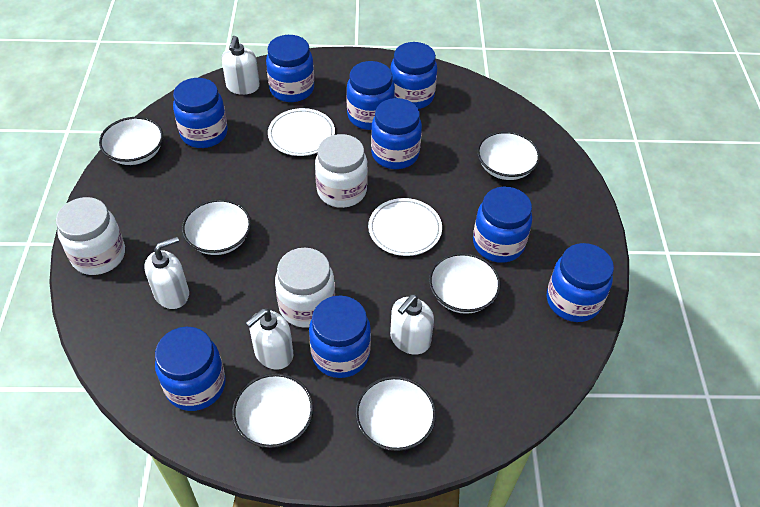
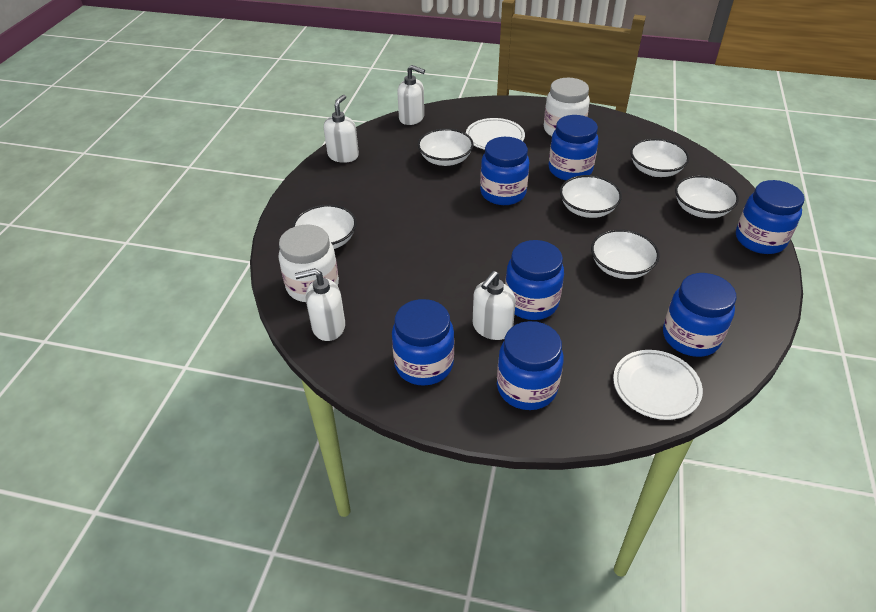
blue jar: [155,327,226,411] [173,78,228,148] [266,35,314,102] [309,295,371,378] [347,61,395,130] [371,98,422,169] [390,42,437,109] [473,187,532,263] [547,243,614,322] = 9 -> [392,299,454,386] [480,137,529,205] [497,321,564,410] [505,240,564,320] [549,115,598,180] [663,273,737,357] [736,180,805,254] = 7
white jar: [56,197,125,275] [275,248,335,328] [315,134,368,208] = 3 -> [278,224,339,302] [544,78,590,136] = 2

